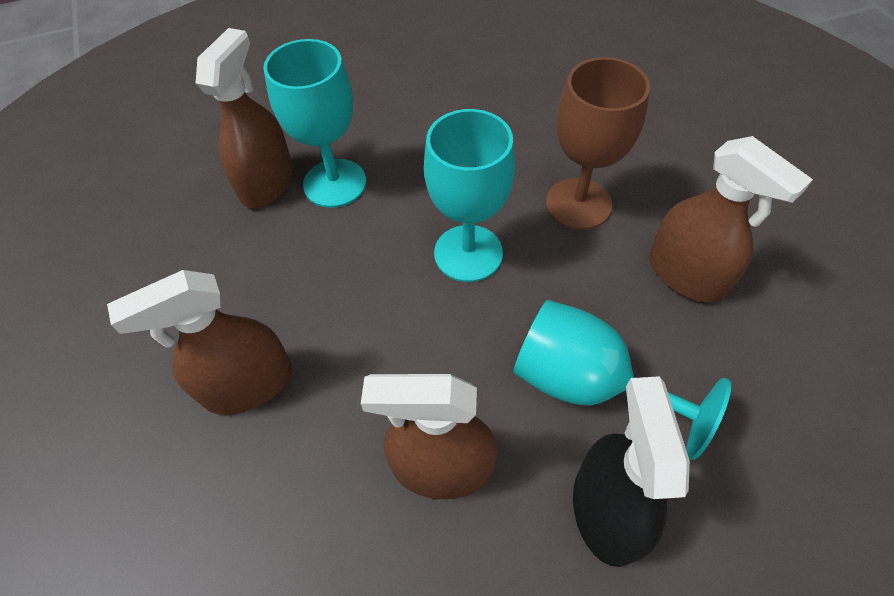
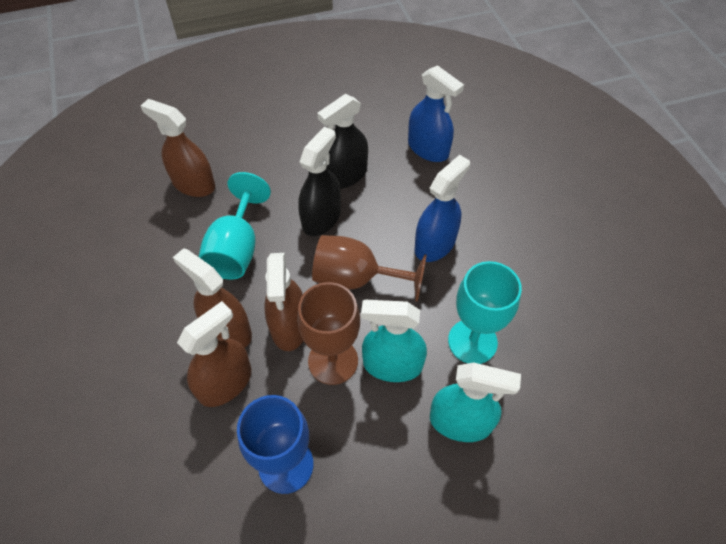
black spray bottle: [573,376,690,567] = 1 -> [298,127,341,236] [317,94,368,189] = 2
blue goblet: none = 0 -> [237,395,314,494] = 1
blue spray bottle: none = 0 -> [408,65,464,162] [415,155,470,262] = 2
brown goblet: [546,57,650,230] = 1 -> [297,282,360,385] [312,235,427,302] = 2
turquoise goblet: [263,39,366,208] [424,109,515,282] [513,300,731,460] = 3 -> [199,172,271,279] [448,261,522,364] = 2
turquoise spray bottle: none = 0 -> [361,300,427,382] [430,362,521,442] = 2

